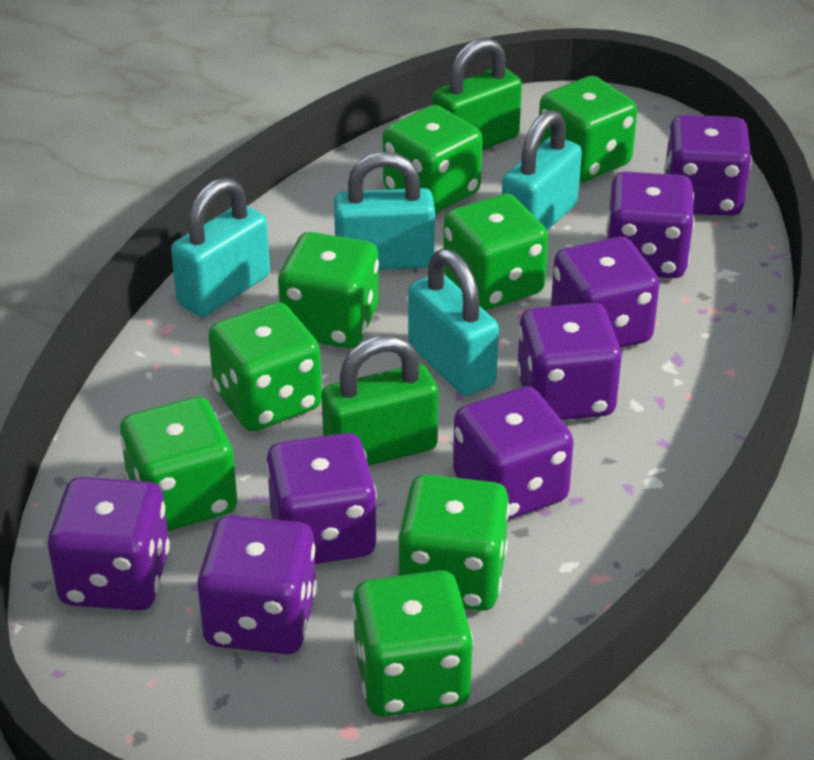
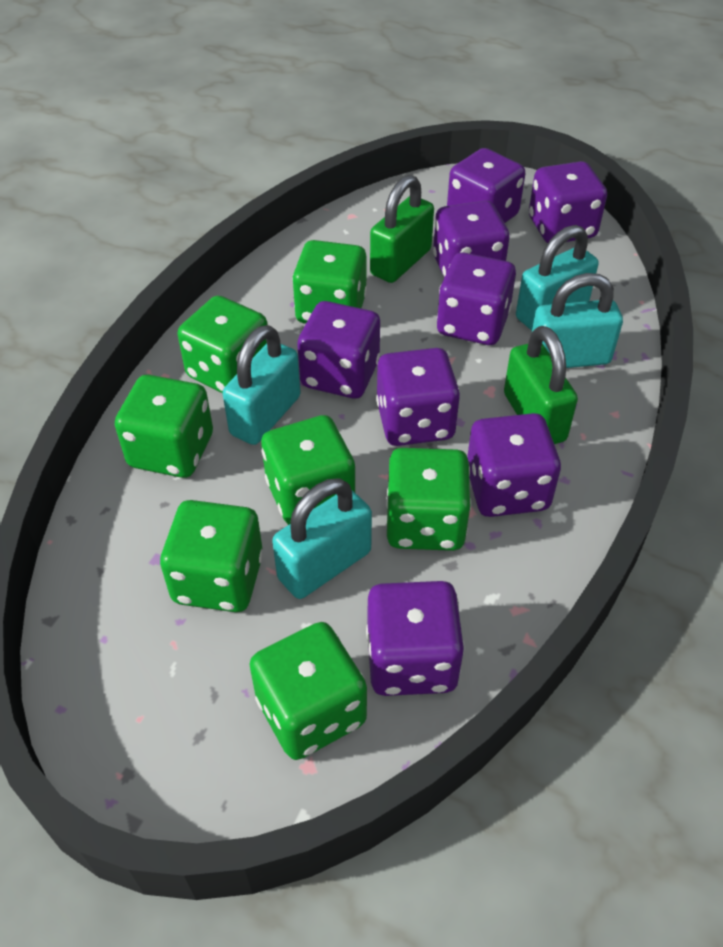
green dice: [120,397,237,532] [208,302,322,431] [278,232,379,348] [352,570,473,717] [383,105,483,214] [397,475,510,611] [443,194,548,310] [539,76,637,182] = 8 -> [115,375,213,478] [160,500,263,612] [178,296,268,393] [249,622,367,760] [261,415,355,525] [292,240,367,324] [386,448,471,551] = 7

